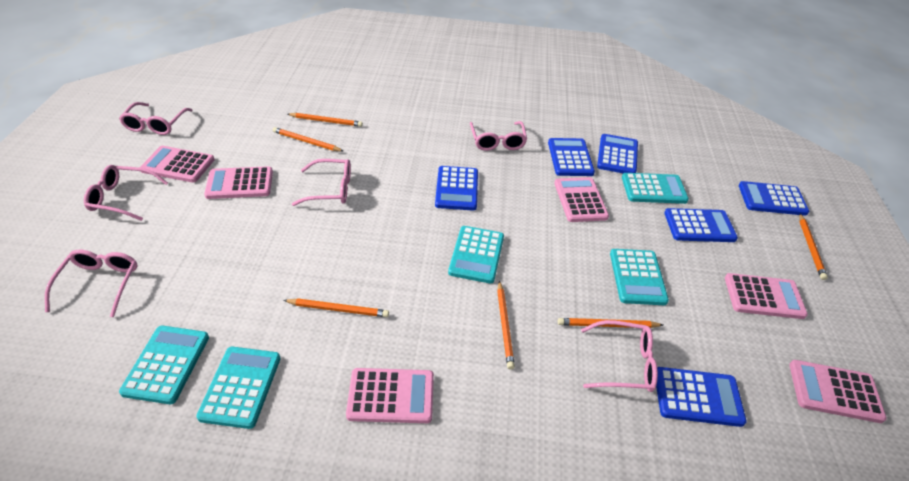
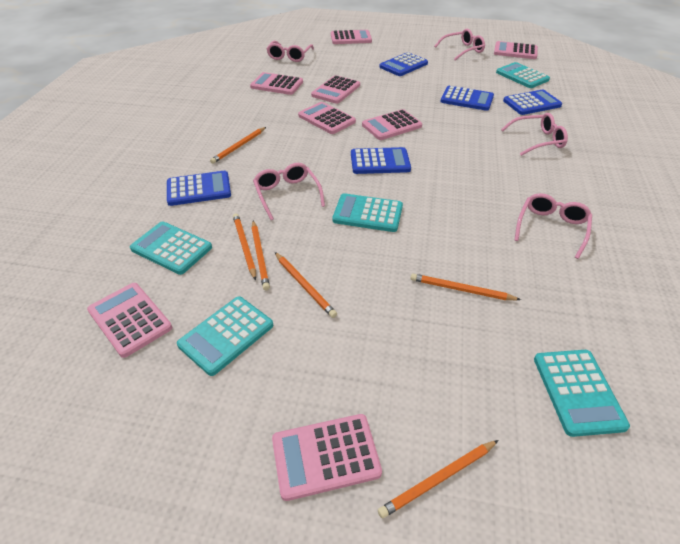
blue calculator: [435,166,478,211] [548,138,595,176] [597,134,638,173] [656,367,747,427] [664,208,738,242] [739,181,809,216] = 6 -> [167,171,231,206] [351,147,411,174] [379,52,428,76] [440,86,494,111] [503,89,562,115] = 5
pink calculator: [140,146,215,183] [204,166,273,199] [346,368,434,423] [554,177,609,222] [725,273,808,319] [789,360,887,423] = 6 -> [87,283,172,358] [250,72,303,95] [272,414,382,501] [298,102,356,134] [311,75,360,104] [331,30,372,44] [362,109,422,140] [494,41,538,59] = 8
pink glasses: [45,250,138,317] [84,165,168,221] [119,102,193,135] [292,159,351,206] [470,121,527,151] [581,320,658,392] = 6 -> [253,163,325,220] [267,41,314,62] [434,29,485,60] [501,113,568,156] [515,193,592,259] = 5

